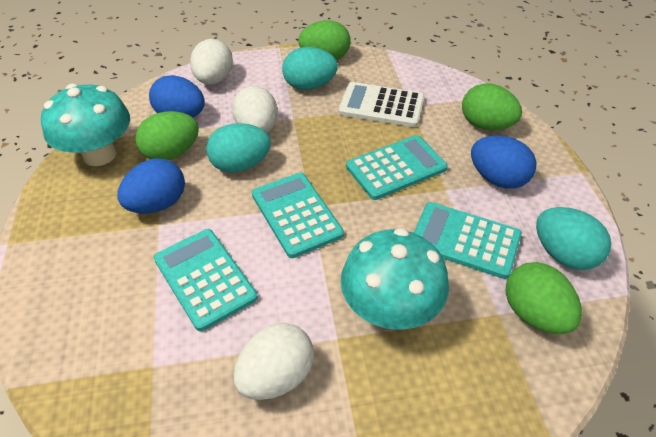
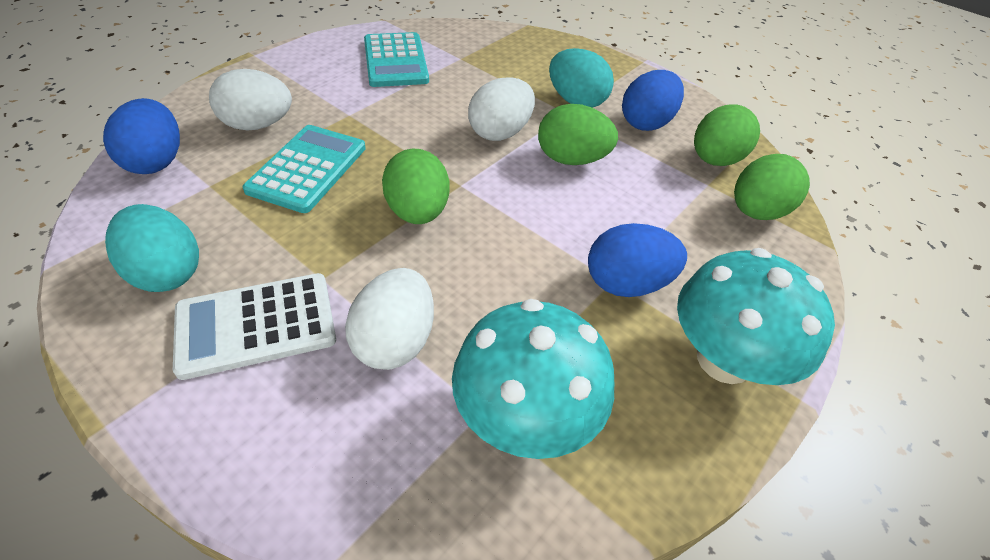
turquoise calculator: [154,229,258,332] [252,173,344,258] [346,135,448,200] [414,202,522,279] = 4 -> [243,125,366,213] [364,32,429,87] = 2
turquoise egg: [206,123,271,173] [282,47,338,90] [536,207,611,270] = 3 -> [105,204,199,292] [549,48,614,108] = 2

